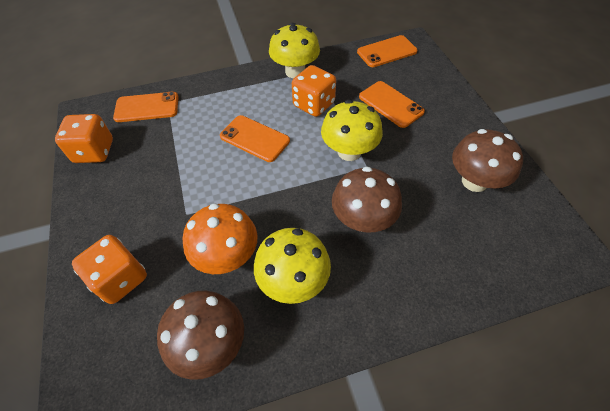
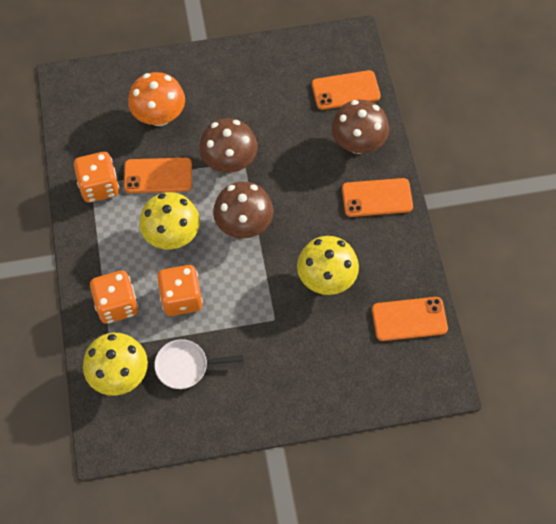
white pan: none = 0 -> [154,340,243,389] = 1

